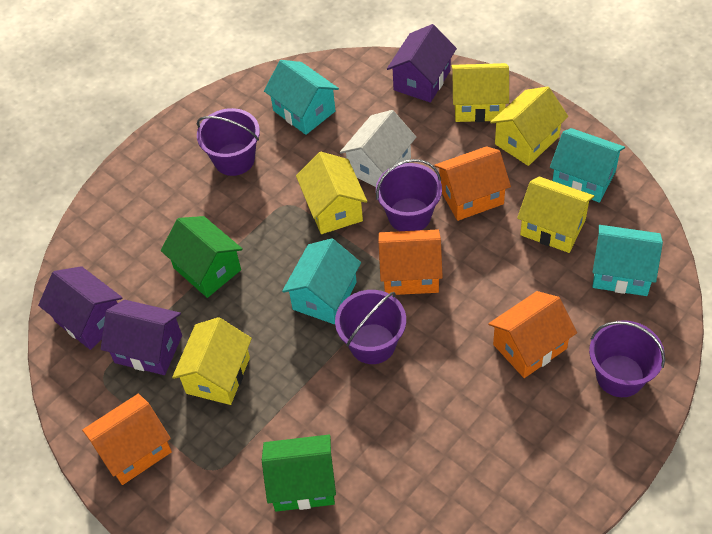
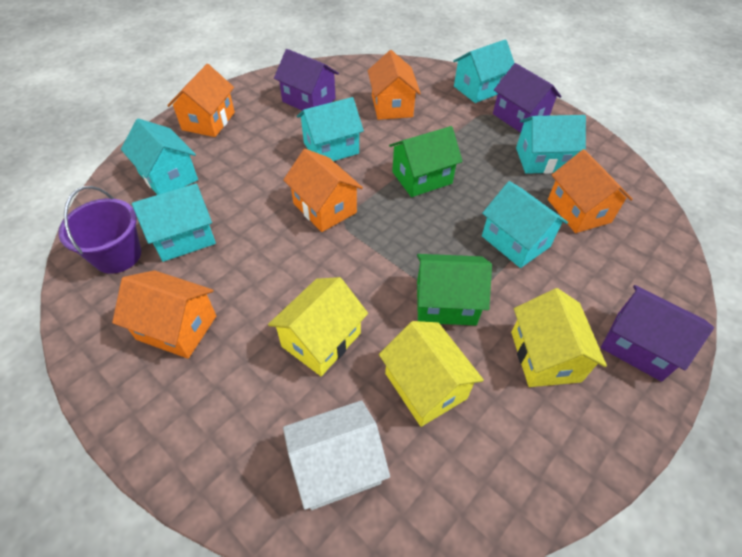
orange house: [82,394,172,485] [379,229,443,295] [434,146,511,221] [488,291,577,378] = 4 -> [112,270,216,359] [167,64,235,137] [283,149,363,232] [368,50,421,120] [548,149,633,233] = 5
purple bucket: [197,108,260,176] [335,290,406,364] [376,159,442,231] [589,320,665,397] = 4 -> [58,186,141,274] = 1
turquoise house: [264,60,339,135] [282,238,361,324] [550,128,625,203] [593,225,663,296] = 4 -> [121,118,198,195] [132,184,216,262] [297,97,364,161] [453,39,514,103] [482,181,568,268] [516,115,586,174] = 6
yellow house: [172,317,252,405] [296,152,367,234] [451,63,509,122] [490,86,568,166] [517,177,594,253] = 5 -> [268,277,368,376] [379,321,484,427] [511,288,607,387] = 3

